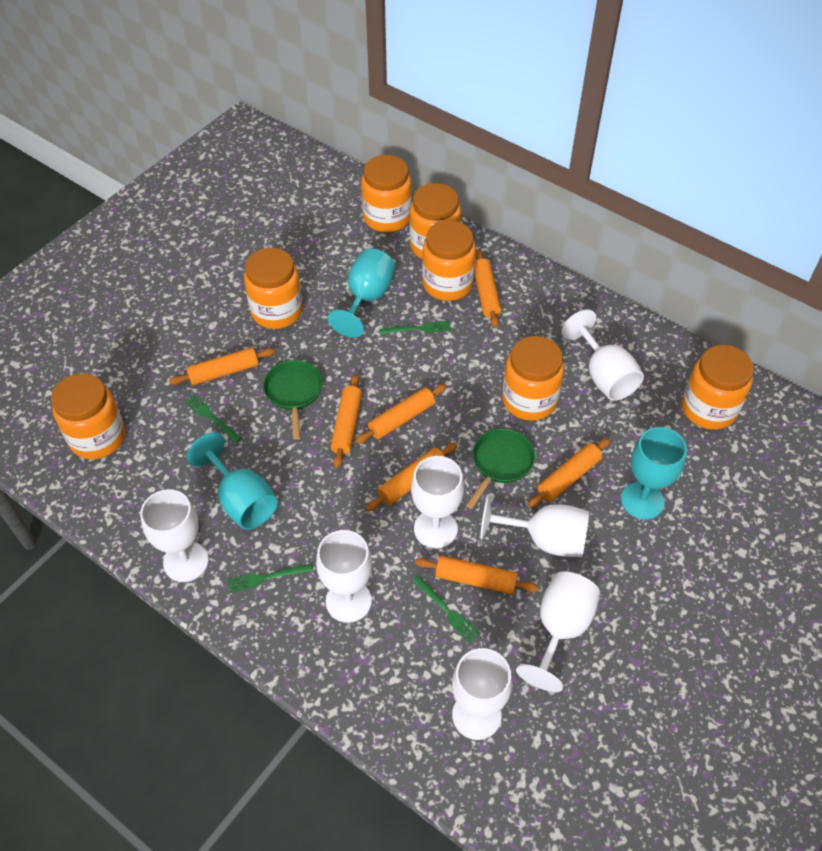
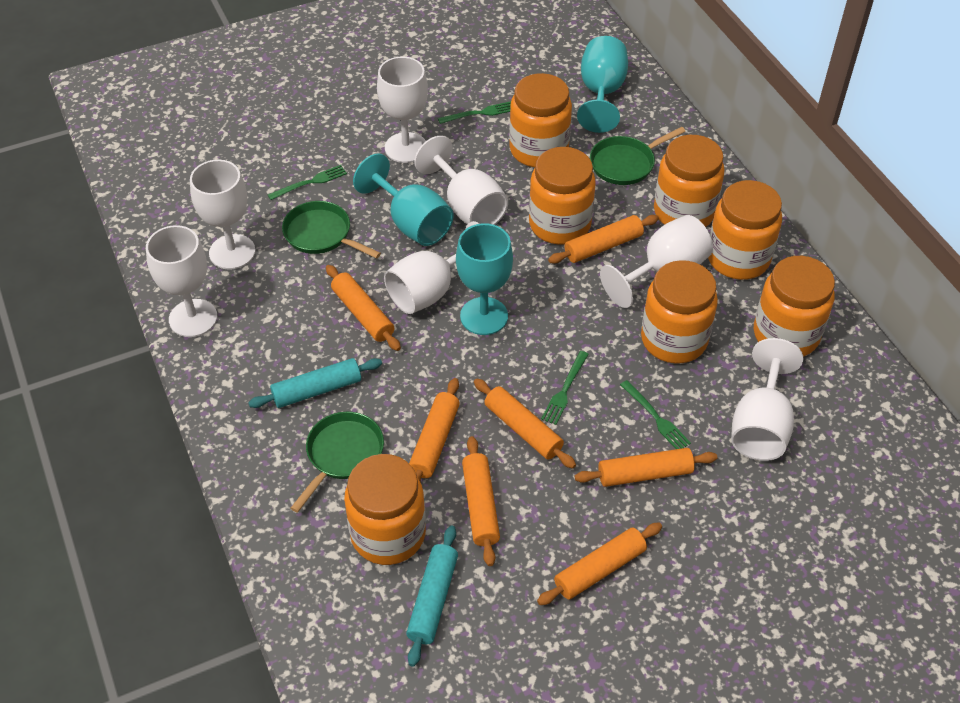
green pan: [263,360,323,440] [466,429,535,509] = 2 -> [282,201,381,259] [290,412,384,513] [590,127,686,185] = 3
turquoise rolling pin: none = 0 -> [248,358,382,408] [406,525,458,667] = 2

